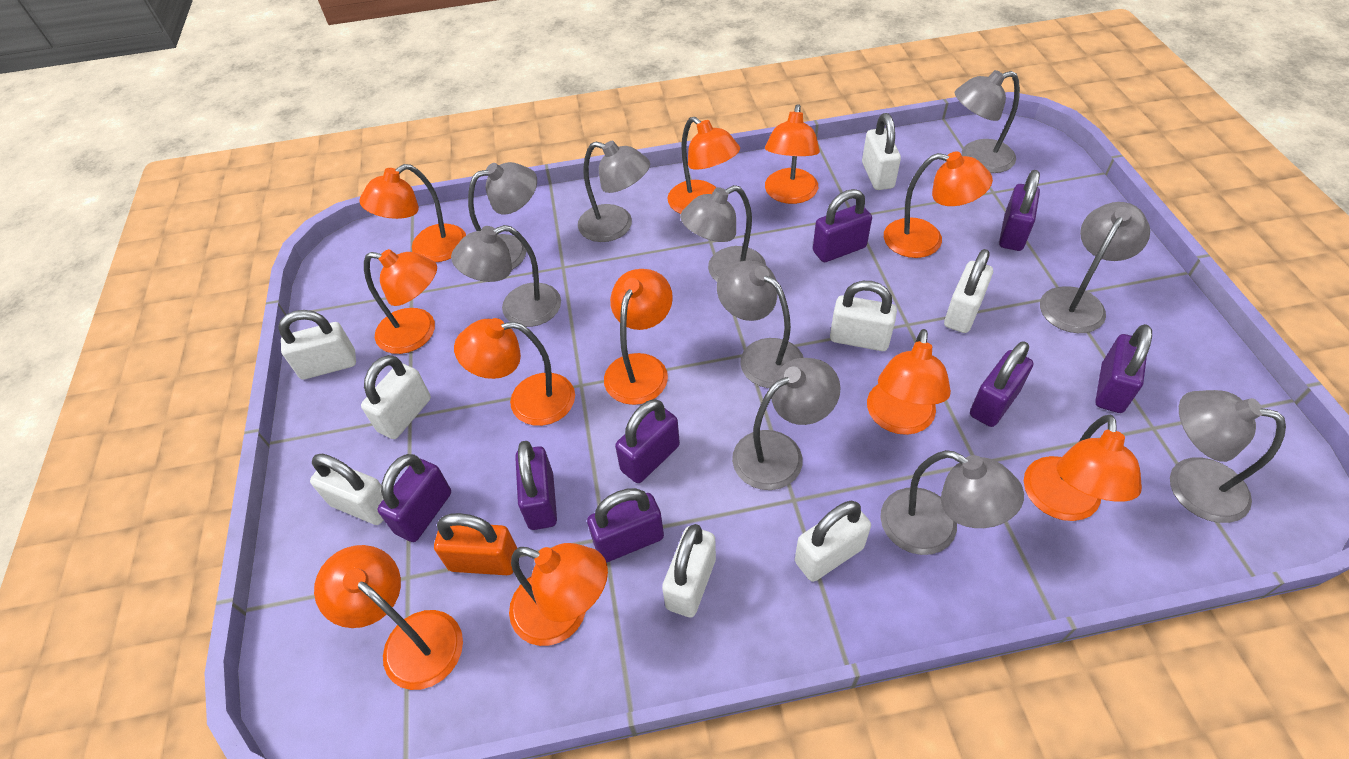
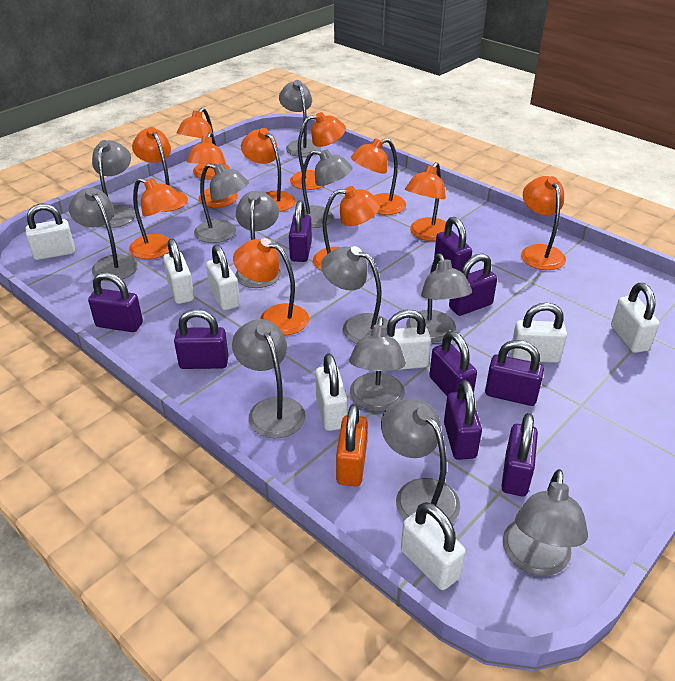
grey lamp: [451,225,561,327] [468,162,537,270] [578,141,650,242] [680,185,766,282] [717,260,804,388] [732,358,841,490] [880,450,1024,555] [955,70,1020,173] [1040,202,1150,333] [1170,390,1286,523] = 10 -> [69,188,138,281] [92,140,135,228] [194,163,249,243] [232,319,306,439] [235,191,281,288] [279,80,321,157] [293,149,353,228] [321,246,388,344] [349,317,406,412] [381,399,460,523] [406,254,472,342] [503,469,588,576] = 12
purple padlock: [377,454,451,542] [515,441,557,530] [587,488,664,562] [615,399,680,483] [813,189,872,262] [970,341,1033,427] [999,170,1040,251] [1095,324,1152,413] = 8 -> [88,272,143,332] [174,309,229,369] [289,200,312,262] [429,331,477,396] [434,217,472,271] [444,380,482,460] [449,254,497,316] [485,340,544,406] [501,413,538,496] = 9

